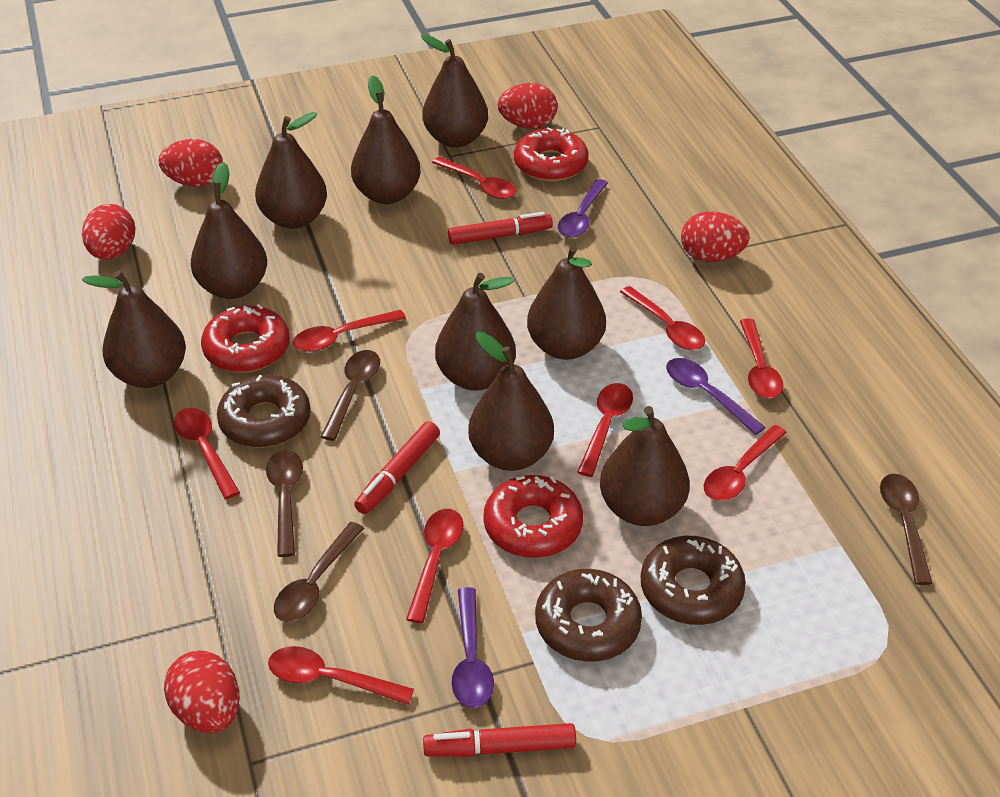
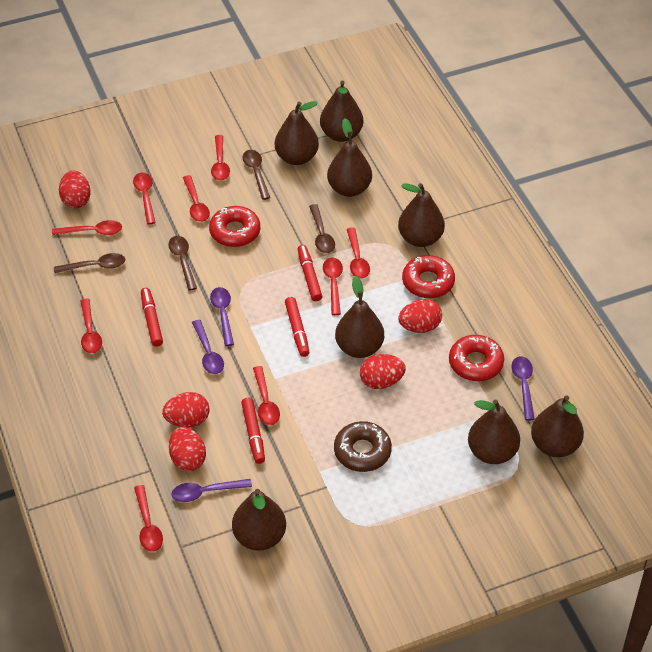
brown donut: [217,375,311,448] [535,569,642,662] [641,536,746,625] = 3 -> [334,421,392,472] = 1
brown pear: [82,270,186,388] [191,162,267,299] [255,112,327,229] [351,75,421,204] [421,34,488,148] [435,273,516,391] [468,332,554,471] [527,245,606,360] [600,406,690,526] = 9 -> [232,489,286,551] [275,101,319,165] [320,81,363,142] [327,118,372,197] [335,276,384,358] [398,183,445,247] [468,400,520,464] [531,395,584,457] = 8
purple spoon: [452,587,494,708] [558,179,608,238] [666,358,766,435] = 3 -> [172,479,252,502] [192,320,224,374] [210,287,234,346] [511,356,535,421] = 4
red marker: [354,421,440,514] [423,723,576,757] [448,212,553,245] = 3 -> [141,288,163,347] [241,398,265,464] [285,297,309,357] [298,245,322,301] = 4

